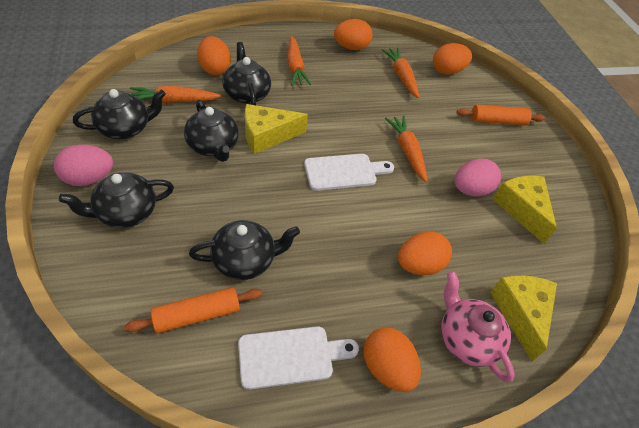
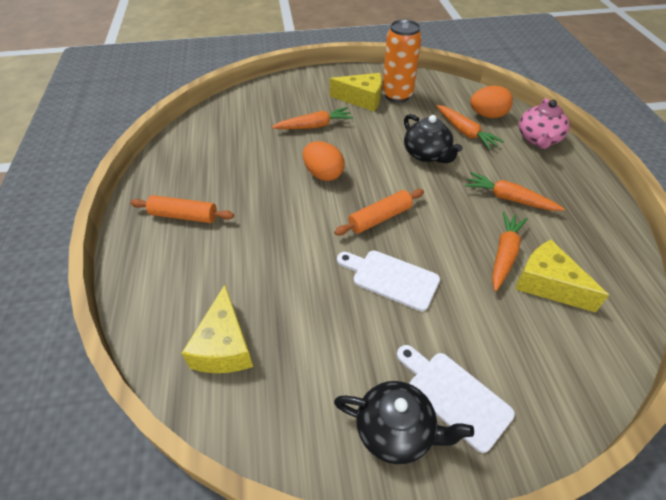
black teapot: [59,172,174,228] [73,89,166,139] [184,100,239,162] [189,220,300,280] [222,42,271,105] = 5 -> [334,381,474,464] [404,114,463,163] = 2
orange can: none = 0 -> [382,19,422,103] = 1
orange egg: [197,36,231,75] [334,19,373,50] [363,327,421,392] [398,231,452,275] [433,43,472,75] = 5 -> [303,141,345,181] [470,86,513,118] = 2
pink egg: [54,144,113,186] [454,159,501,196] = 2 -> none = 0

